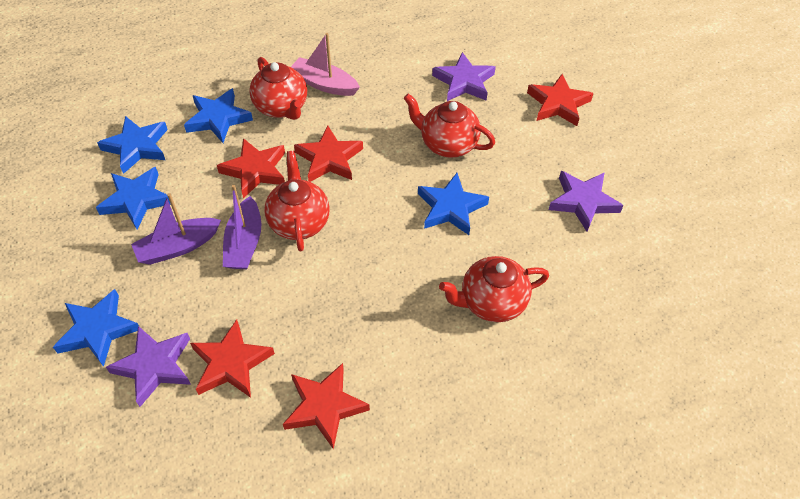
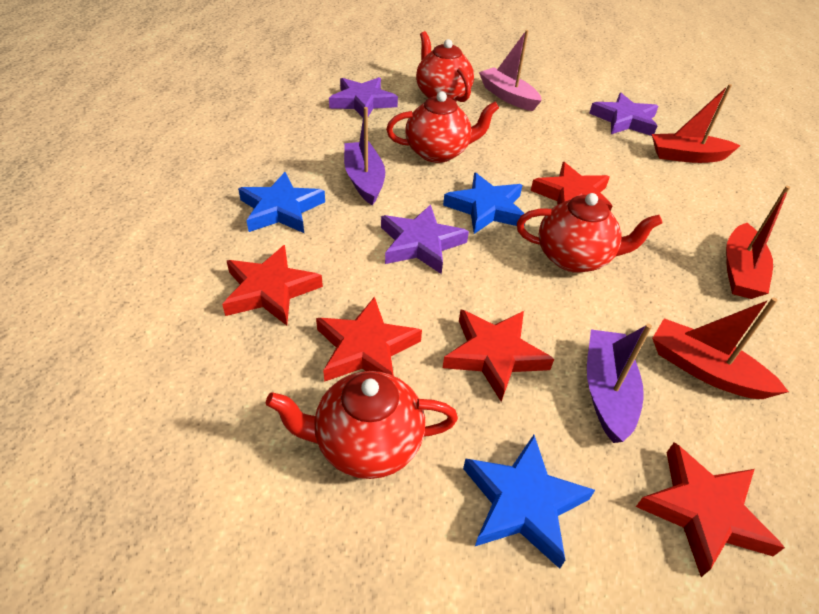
blue star: [53,289,139,367] [96,167,171,229] [97,116,168,174] [184,88,253,143] [418,173,489,235] = 5 -> [238,172,325,233] [443,173,525,234] [463,435,595,569] = 3
red boat: none = 0 -> [652,84,741,163] [652,297,789,399] [726,186,790,299] = 3

